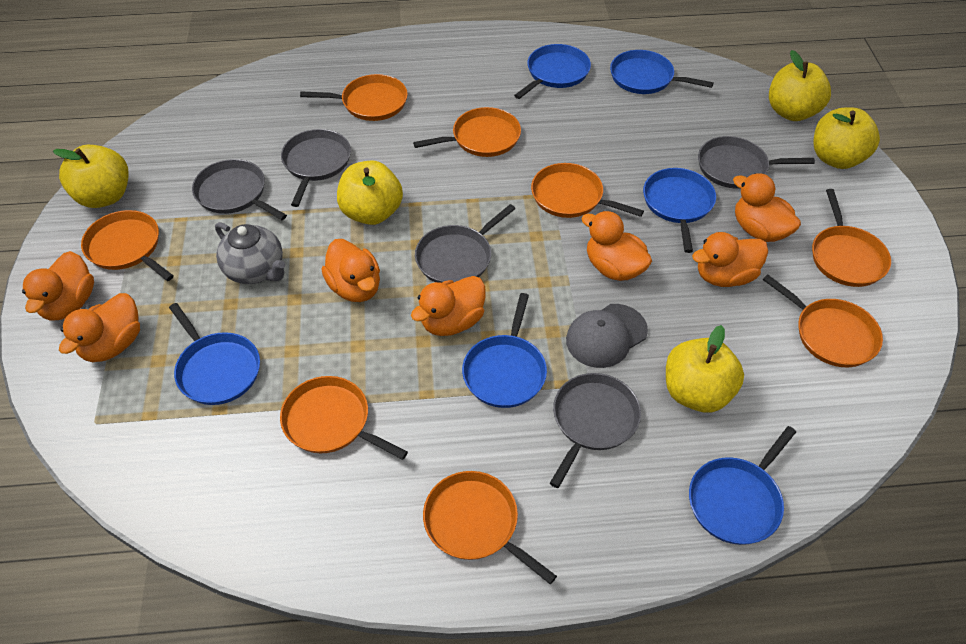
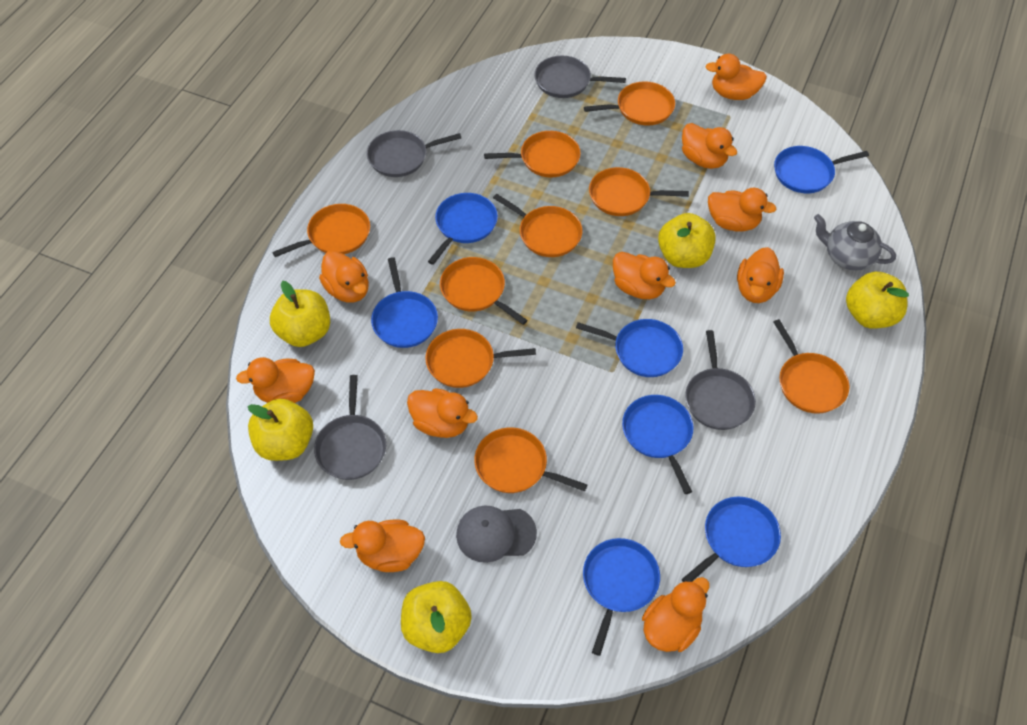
blue pan: [169,303,260,405] [462,293,547,408] [514,44,591,99] [610,50,714,94] [643,168,716,253] [689,426,796,545] = 6 -> [371,257,438,348] [428,193,498,265] [576,319,683,377] [583,538,660,656] [622,395,693,494] [682,497,781,582] [774,146,869,193] = 7
grey pan: [192,159,287,220] [281,129,351,207] [415,204,516,283] [550,373,641,488] [698,136,815,188] = 5 -> [314,375,386,480] [367,130,461,177] [534,56,626,98] [685,330,756,430] = 4
orange duck: [22,251,94,321] [59,293,140,362] [321,239,380,302] [411,276,485,336] [581,211,652,281] [692,232,768,287] [733,173,801,242] = 7 -> [236,357,315,403] [319,250,369,303] [340,520,425,572] [407,388,478,438] [613,252,676,299] [642,577,709,652] [682,123,737,169] [705,54,767,100] [708,188,777,232] [737,247,784,303] = 10
orange pan: [81,210,174,281] [280,376,408,460] [300,74,408,121] [413,107,521,157] [423,471,557,584] [531,163,644,218] [763,275,883,367] [812,189,891,287] = 8 -> [272,204,370,257] [425,329,536,388] [440,257,528,325] [474,428,587,493] [484,131,581,177] [493,194,582,257] [584,81,675,126] [589,167,689,216] [774,319,849,414] = 9

